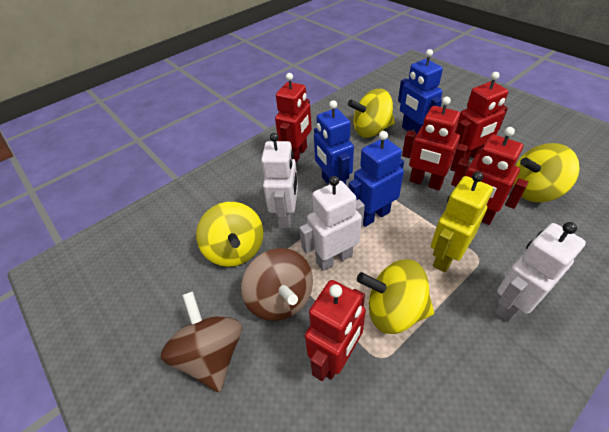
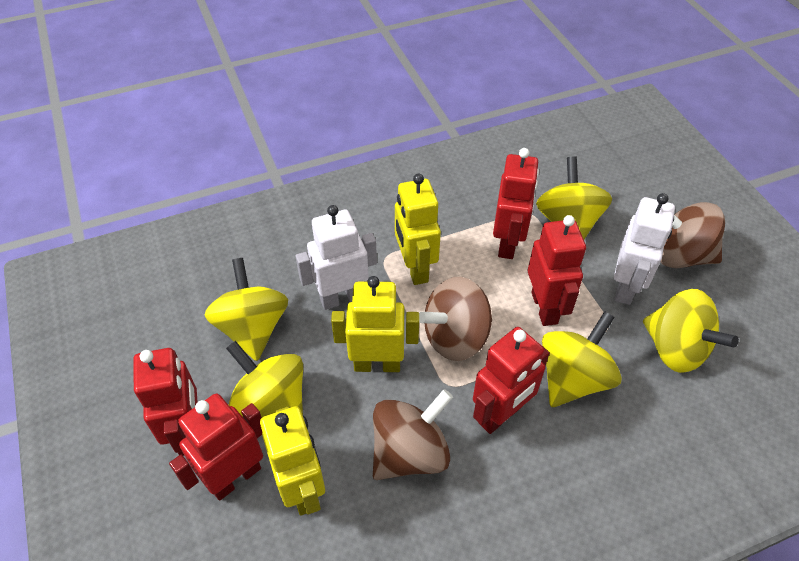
blue robot: [314,100,354,185] [349,131,404,227] [398,49,443,135] = 3 -> none = 0
brown spinning top: [160,291,242,392] [241,248,313,321] = 2 -> [373,389,453,480] [419,277,492,361] [660,202,725,268] = 3
white robot: [261,133,298,228] [299,176,365,271] [495,222,586,322] = 3 -> [296,205,377,310] [614,193,675,305] = 2
yellow robot: [431,172,493,273] = 1 -> [260,406,325,516] [331,276,419,372] [395,174,441,285] = 3
yellow spinning top: [196,202,263,267] [348,89,395,138] [357,259,434,334] [513,143,580,202] = 4 -> [204,258,288,361] [226,341,303,417] [536,156,612,239] [542,311,622,407] [643,289,739,373] = 5

